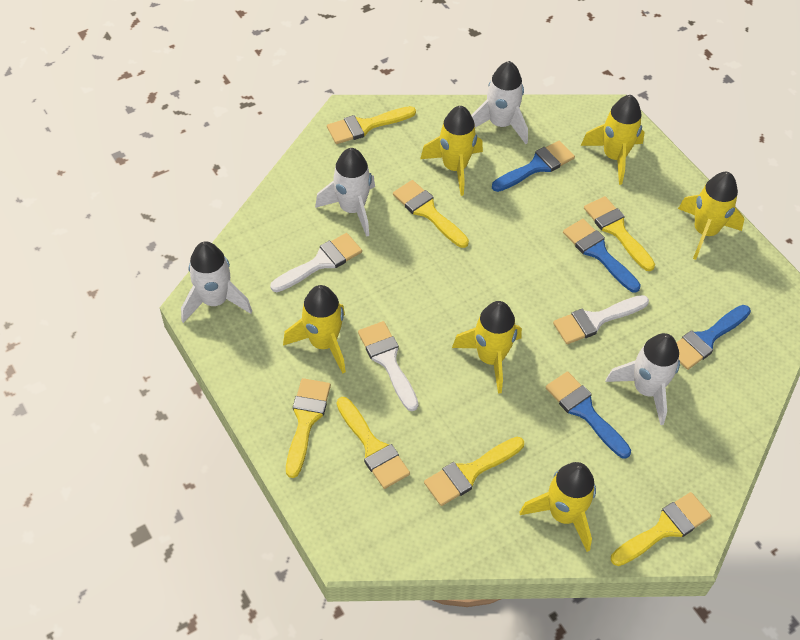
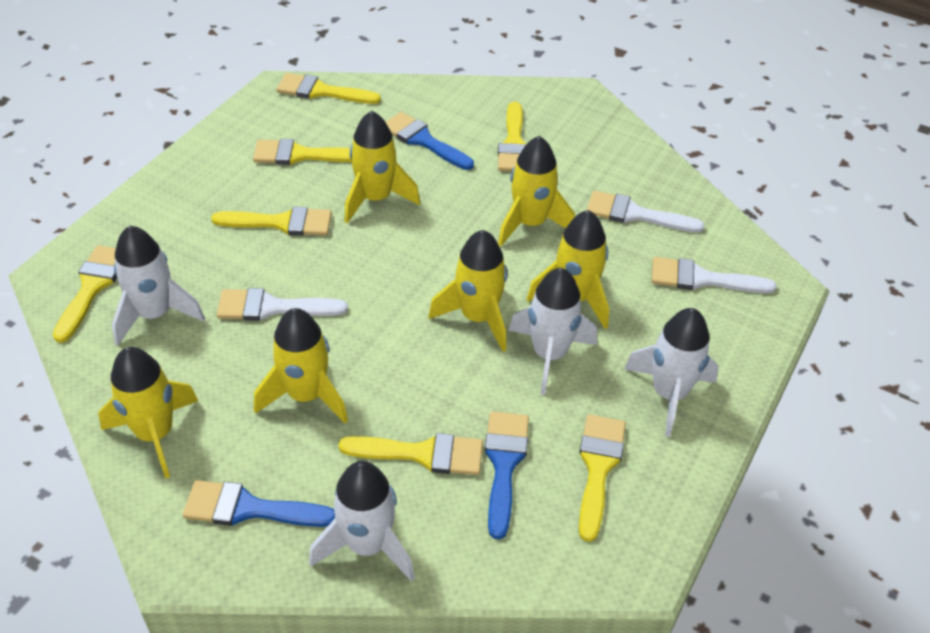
blue brush: [492,141,575,192] [546,371,631,459] [563,219,641,293] [676,305,751,370] = 4 -> [183,480,335,527] [386,112,474,170] [485,411,529,539] = 3

